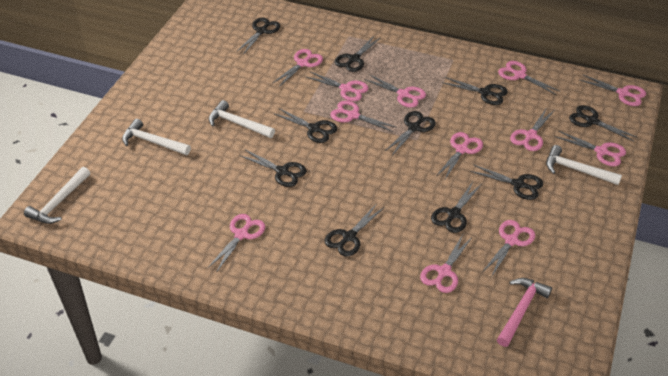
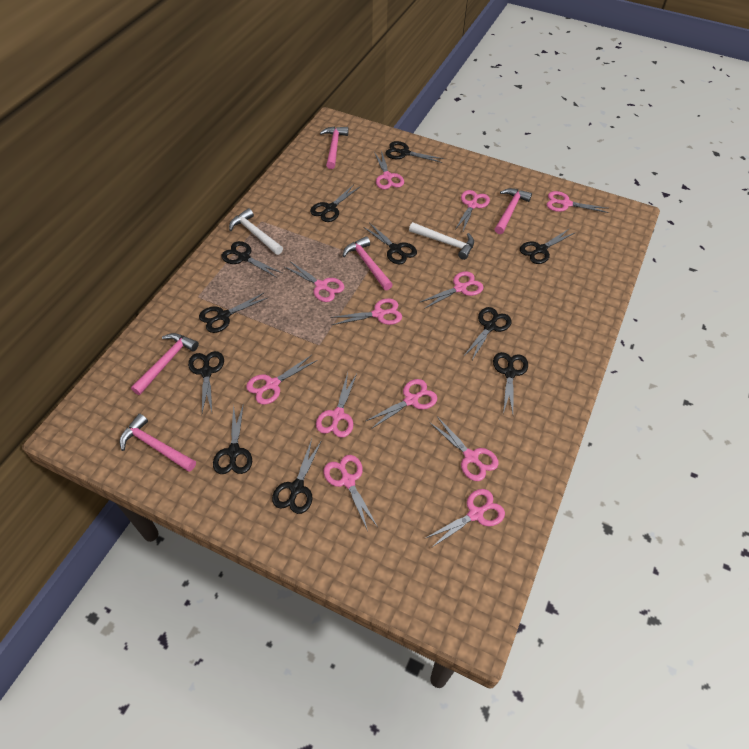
black scissors: [236,18,281,55] [239,150,307,187] [273,108,337,143] [324,205,384,256] [335,36,380,72] [385,111,436,155] [431,182,481,233] [442,77,508,105] [470,164,543,200] [569,105,638,142] = 10 -> [188,351,224,413] [199,293,269,333] [213,403,252,474] [221,241,282,278] [272,439,322,514] [310,184,360,222] [363,223,417,264] [385,141,444,163] [463,307,512,360] [493,352,528,414] [520,228,576,264] = 11
pink hammer: [497,278,552,347] = 1 -> [120,414,196,472] [131,333,199,395] [320,127,348,169] [343,236,393,290] [495,188,532,234] = 5
white hammer: [24,167,90,224] [122,119,191,155] [209,100,275,138] [546,145,622,185] = 4 -> [229,208,283,255] [409,222,474,260] = 2

